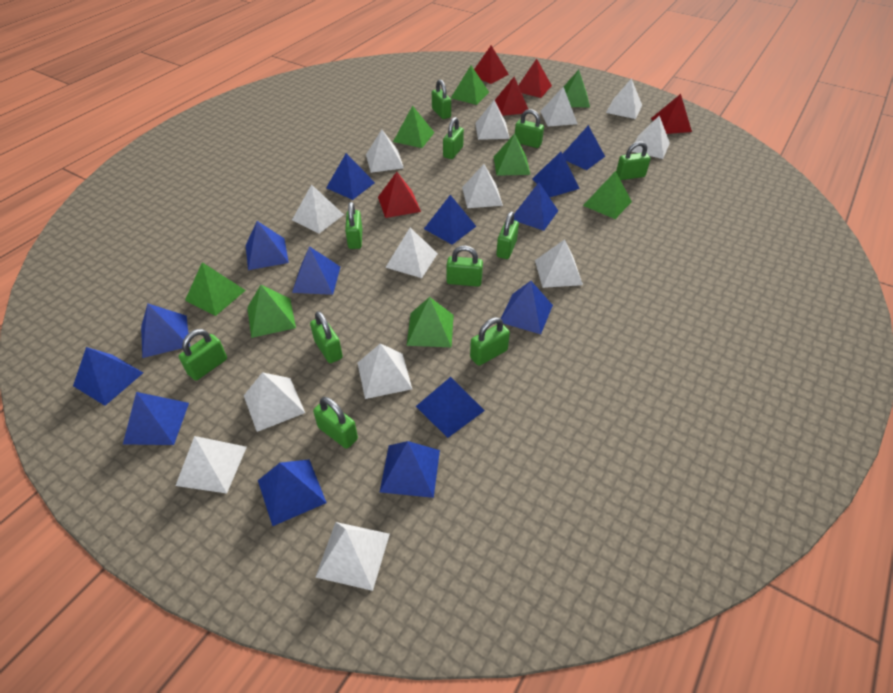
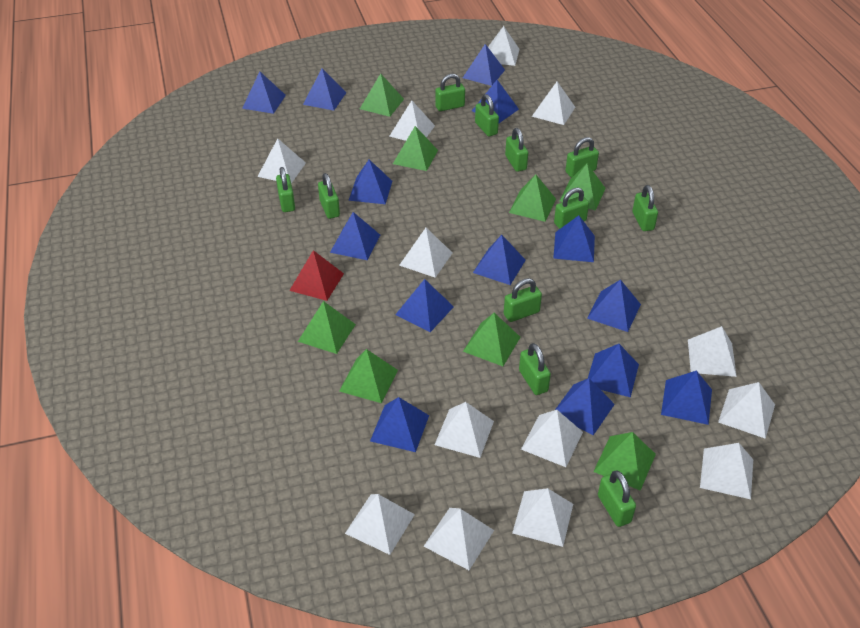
red pyramid: [378,172,421,218] [474,45,509,84] [495,77,528,116] [518,59,552,98] [651,94,692,134] = 5 -> [289,250,344,301] = 1

